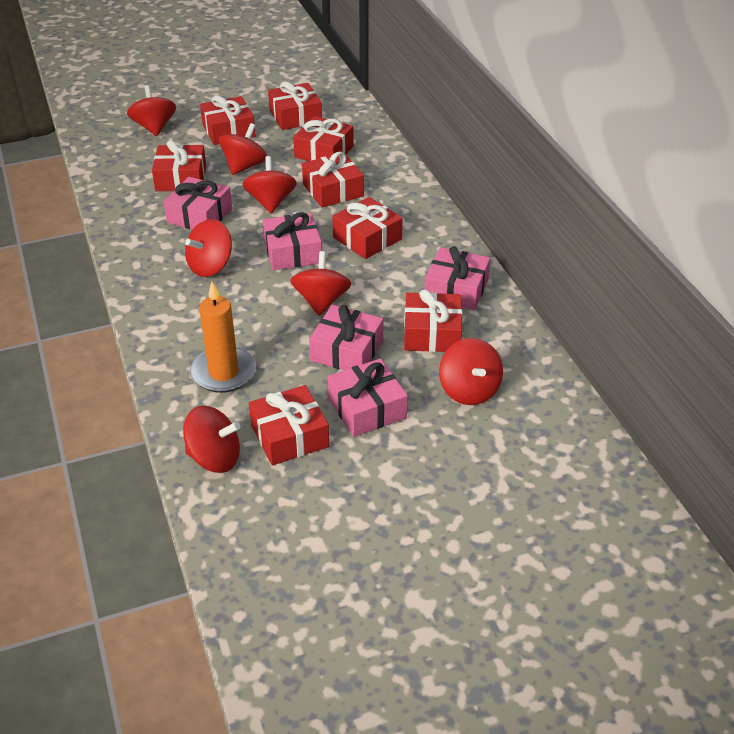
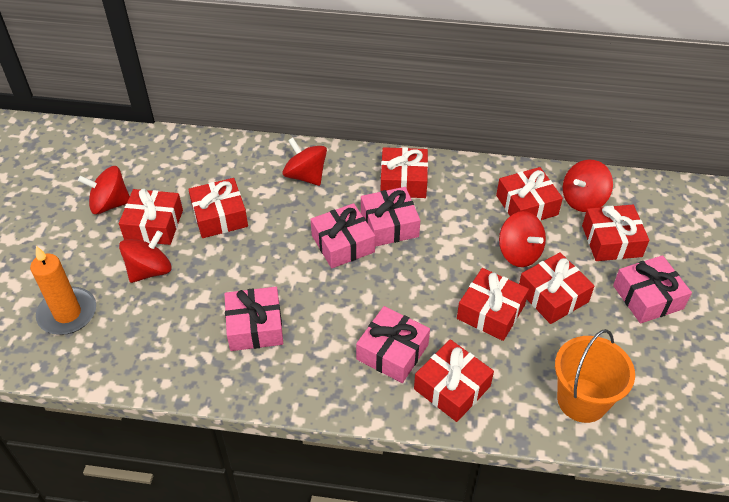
orange bucket: none = 0 -> [555,329,635,423] = 1
red spinning top: [127,85,176,136] [183,406,240,473] [185,219,232,277] [219,123,267,175] [242,156,297,213] [291,251,351,316] [439,338,503,405] = 7 -> [78,166,130,214] [119,230,171,283] [283,138,327,186] [499,211,546,267] [563,160,613,212] = 5

